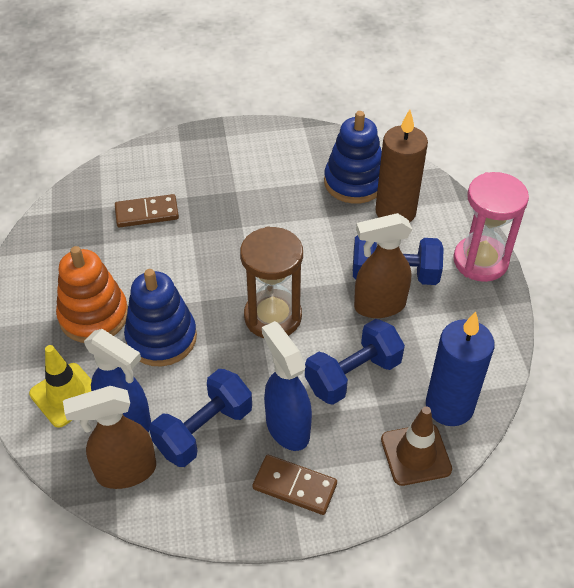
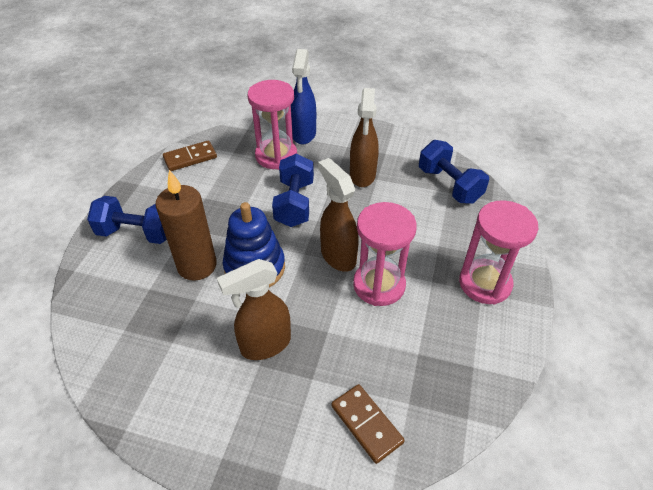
blue candle: [426,311,495,426] = 1 -> none = 0
blue spray bottle: [84,329,151,432] [262,321,312,451] = 2 -> [291,49,316,145] = 1
blue stacking toy: [124,269,197,367] [324,111,382,204] = 2 -> [223,202,285,287] = 1
brown hourglass: [240,226,303,338] = 1 -> none = 0
brown spray bottle: [63,386,156,489] [354,213,412,318] = 2 -> [217,259,291,360] [318,158,358,272] [350,88,379,187] = 3
brown traffic cone: [381,406,452,486] = 1 -> none = 0
orange stacking toy: [56,246,128,343] = 1 -> none = 0
pink hourglass: [453,172,529,282] = 1 -> [248,80,297,170] [353,202,417,306] [459,200,538,304] = 3
yellow traffic cone: [29,345,92,428] = 1 -> none = 0

